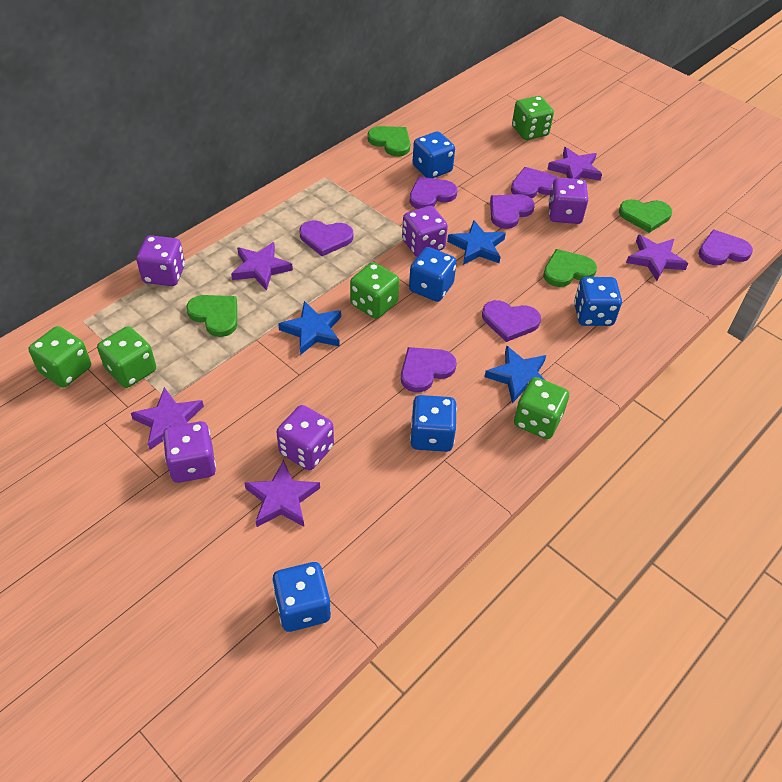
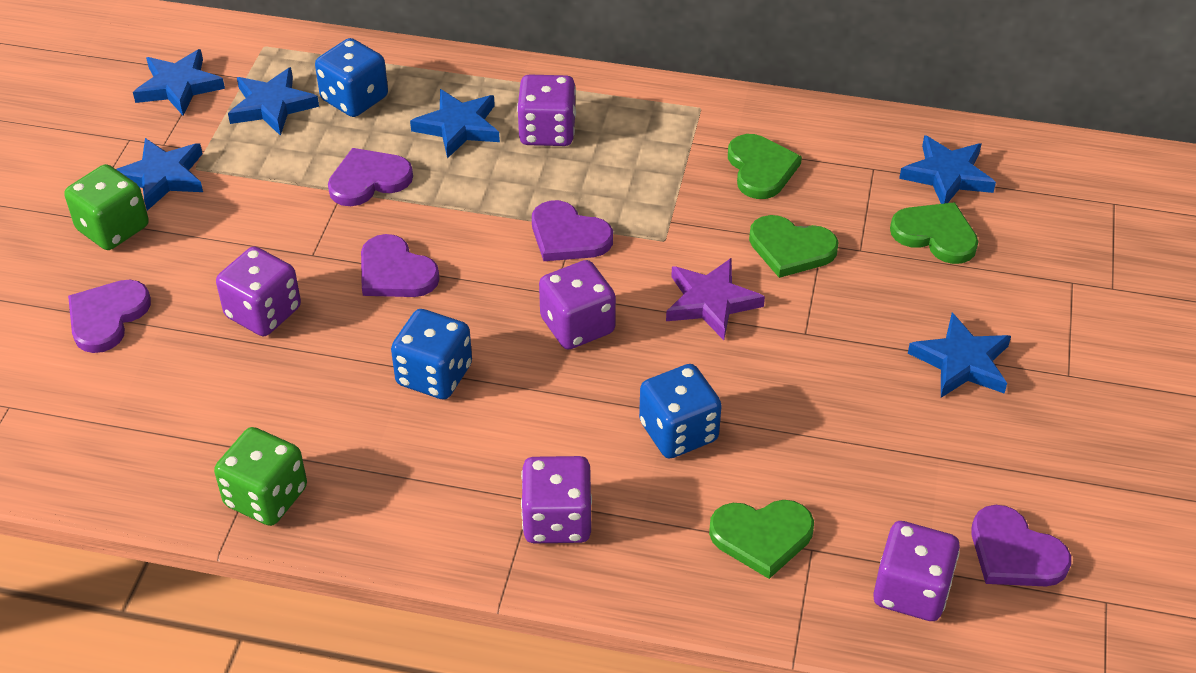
blue dice: [272,562,331,632] [409,247,457,302] [410,395,457,452] [412,131,455,178] [574,277,622,326] = 5 -> [315,38,388,117] [391,309,472,400] [639,364,722,459] = 3
blue star: [278,301,341,355] [447,220,506,265] [485,346,546,403] = 3 -> [116,138,203,211] [133,49,225,116] [228,67,319,136] [410,89,500,159] [899,135,996,204] [908,313,1011,398] = 6
green dice: [28,326,91,388] [97,326,156,388] [350,262,399,319] [512,96,554,140] [514,377,569,439] = 5 -> [64,164,149,250] [214,427,307,526] = 2
purple heart: [299,220,353,256] [401,347,457,392] [409,177,457,209] [482,300,541,342] [490,194,535,229] [511,167,557,198] [698,229,753,265] = 7 -> [68,280,151,353] [328,148,413,206] [361,234,440,297] [532,200,613,261] [971,505,1071,586] = 5
purple star: [131,387,204,450] [231,242,293,291] [244,460,320,527] [547,147,602,181] [626,235,688,281] = 5 -> [666,258,765,340] = 1

